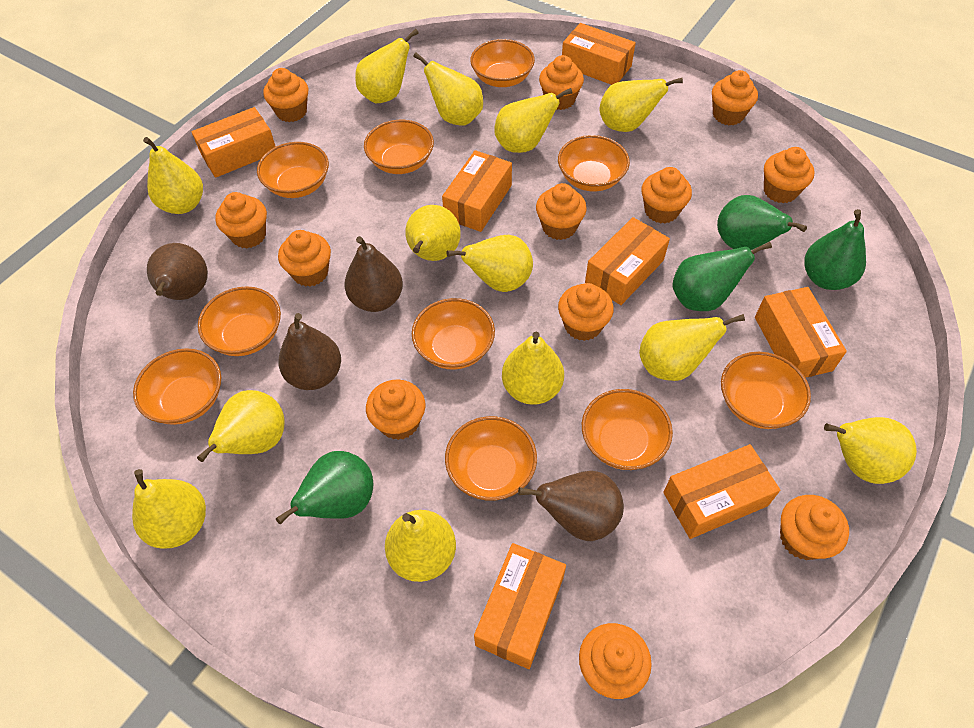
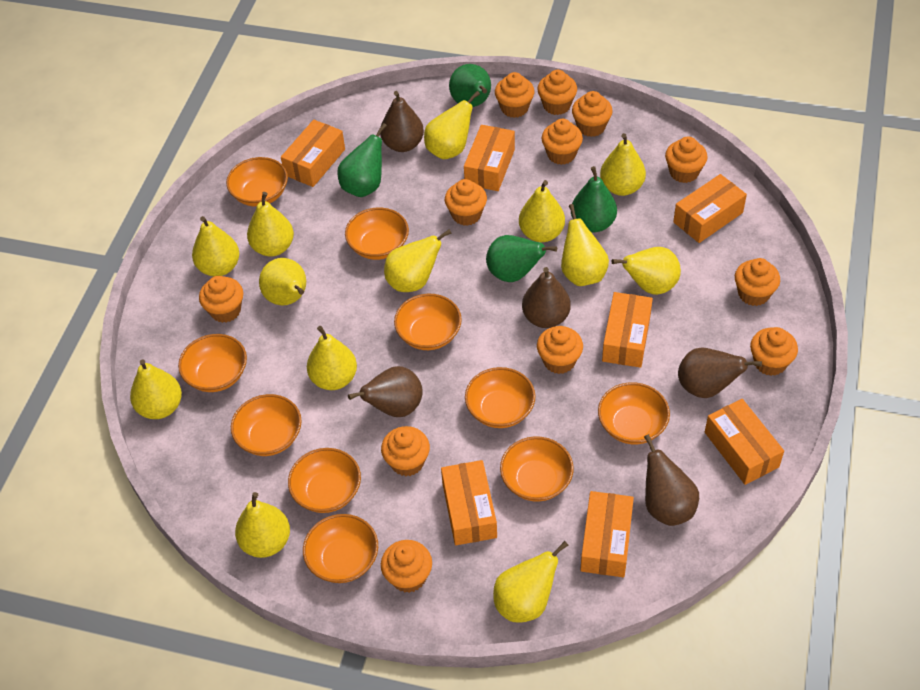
brown pear: [147,243,208,300] [279,313,341,390] [345,236,403,312] [518,471,624,541] = 4 -> [348,366,423,417] [380,91,424,152] [522,267,571,328] [644,434,699,526] [678,347,762,398] = 5

